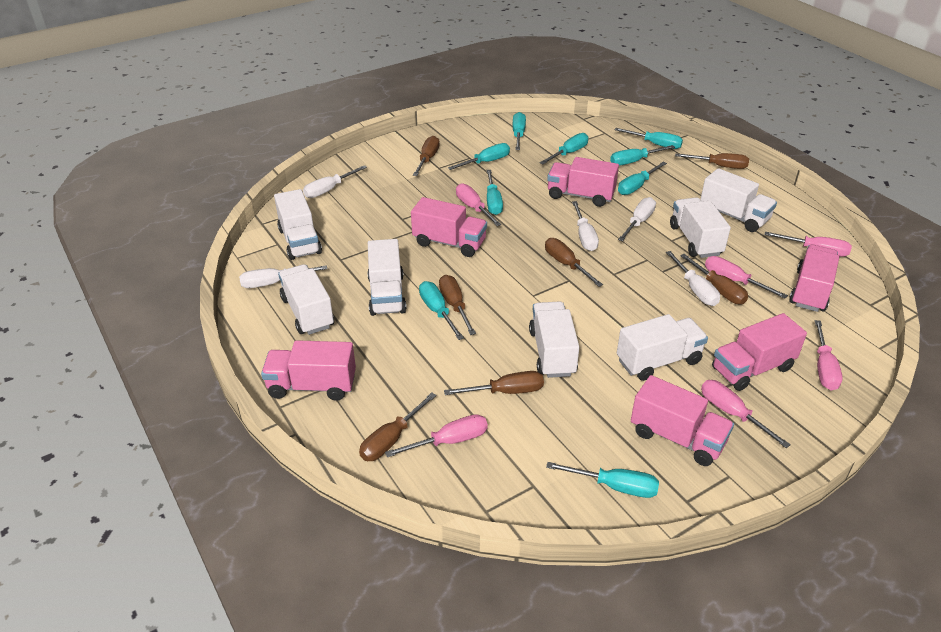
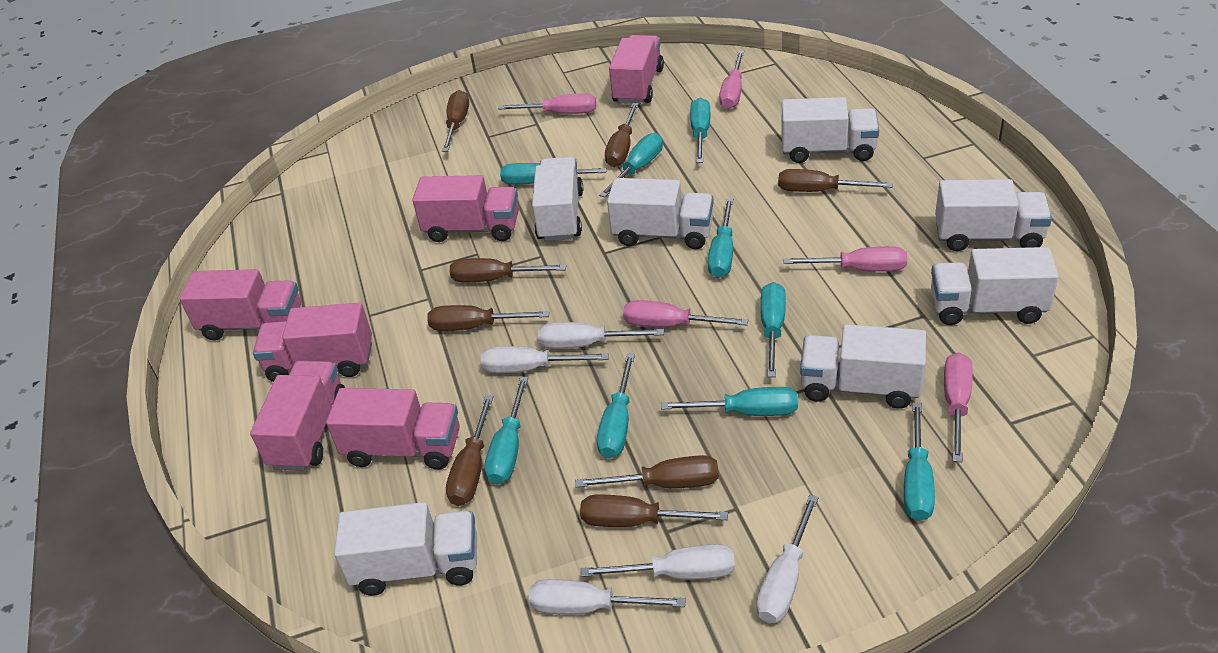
brown screwdriver: [359,392,437,461] [413,136,439,176] [439,275,476,335] [444,371,544,395] [545,238,603,287] [675,153,749,169] [680,254,748,304] = 7 -> [427,305,549,331] [442,90,469,152] [446,395,494,506] [450,258,566,282] [575,455,719,488] [580,495,728,527] [605,103,639,167] [778,169,893,192] = 8
pink screwdriver: [385,414,488,457] [456,183,501,226] [701,380,791,448] [705,256,788,298] [765,232,852,257] [815,320,843,390] = 6 -> [498,93,596,114] [623,300,748,327] [719,51,744,109] [783,246,907,272] [944,352,973,462] = 5

